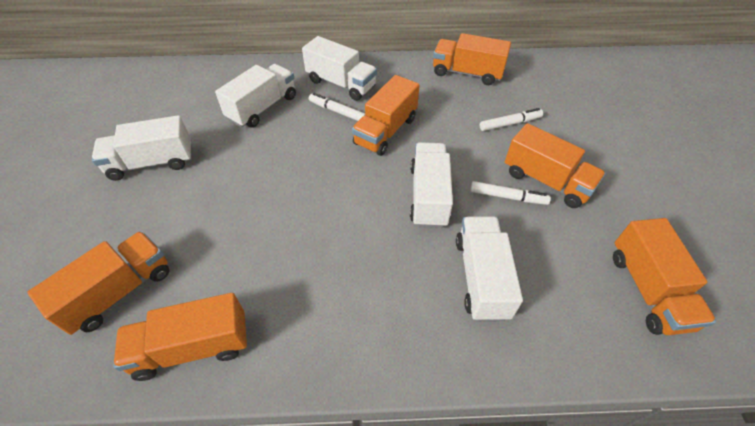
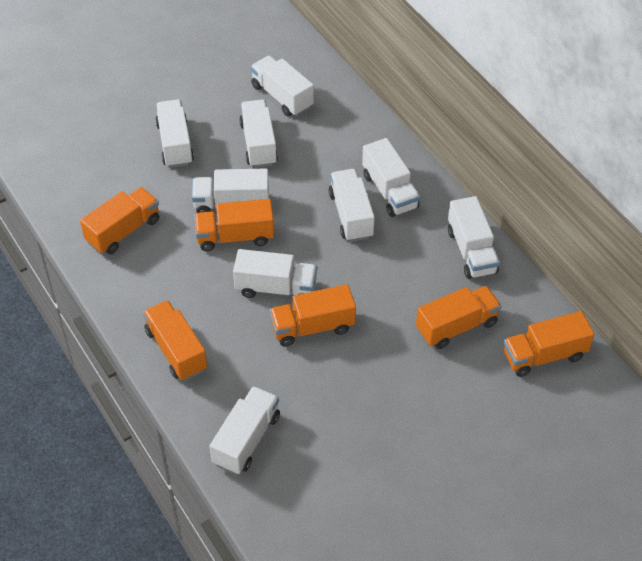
white marker: [309,93,365,121] [470,181,551,205] [480,108,543,131] = 3 -> none = 0
white truck: [92,115,192,181] [215,64,296,128] [302,36,377,101] [410,142,453,228] [456,216,523,322] = 5 -> [155,99,194,168] [192,168,269,213] [210,386,280,475] [233,249,317,298] [239,100,278,168] [250,56,314,117] [328,169,375,242] [362,138,420,217] [448,196,500,279] = 9

